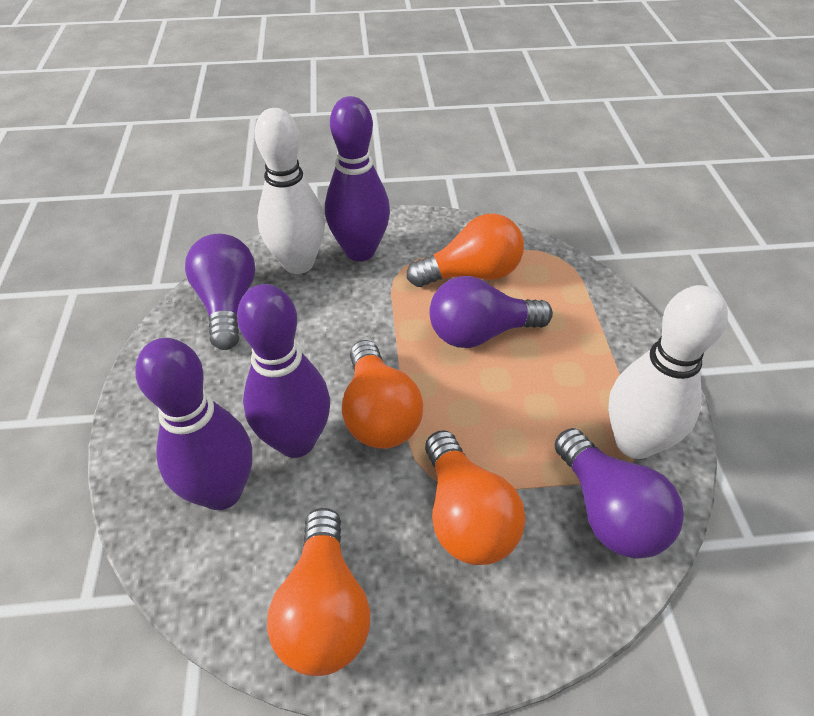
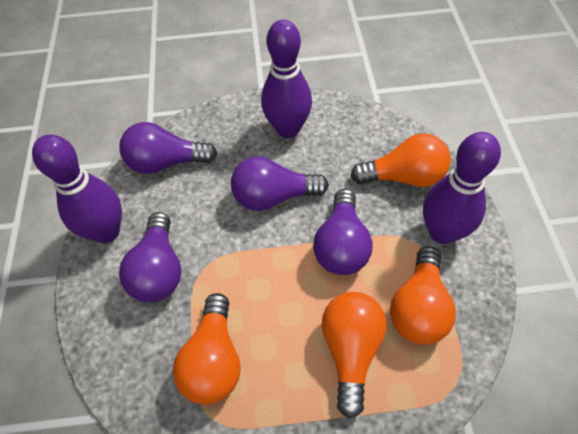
purple light bulb: [185,234,255,350] [429,276,553,348] [554,428,684,558] = 3 -> [119,122,217,174] [119,212,181,302] [231,156,329,211] [313,189,372,275] = 4
white bowling pin: [254,108,325,274] [608,285,728,459] = 2 -> none = 0

